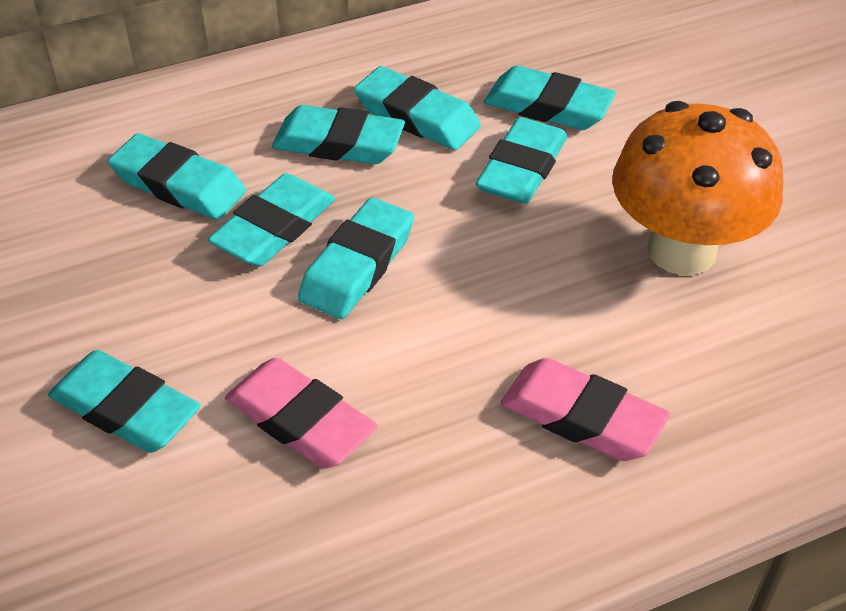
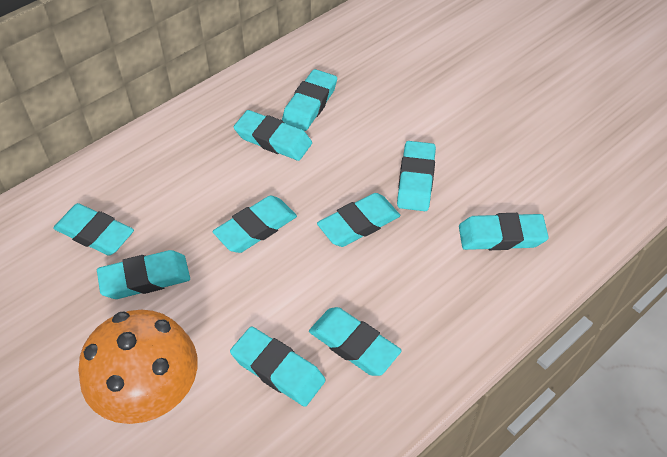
pink eraser: [225,358,377,468] [501,358,670,461] = 2 -> none = 0
turquoise eraser: [48,350,201,453] [108,133,246,220] [208,173,335,266] [272,105,405,164] [298,198,414,319] [354,66,481,150] [476,117,568,204] [484,66,616,130] = 8 -> [53,203,134,256] [97,250,190,299] [213,196,297,253] [230,326,326,407] [234,110,312,161] [282,69,337,131] [309,307,402,376] [317,193,400,247] [397,141,436,211] [459,213,549,250] = 10

